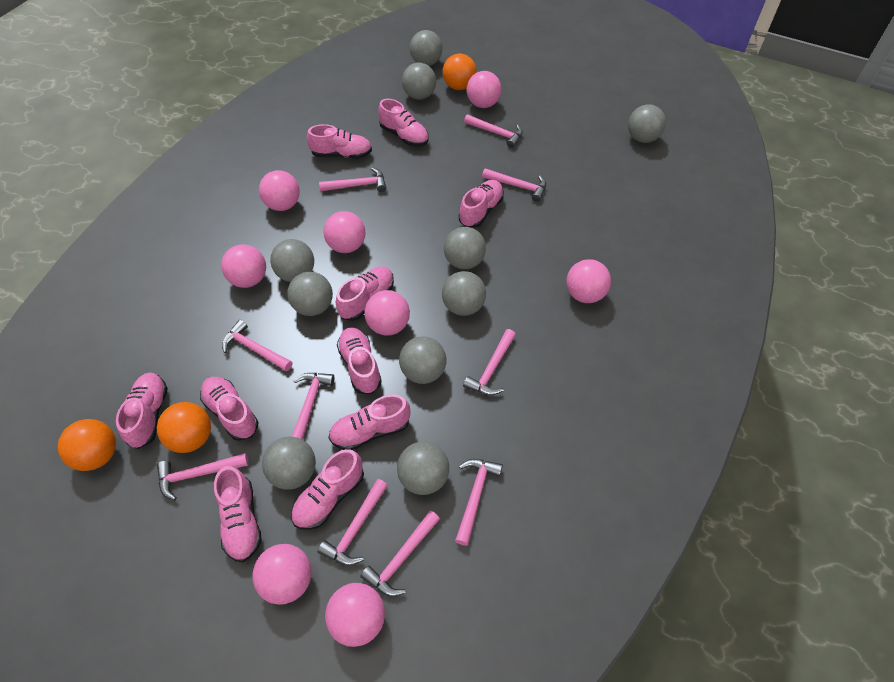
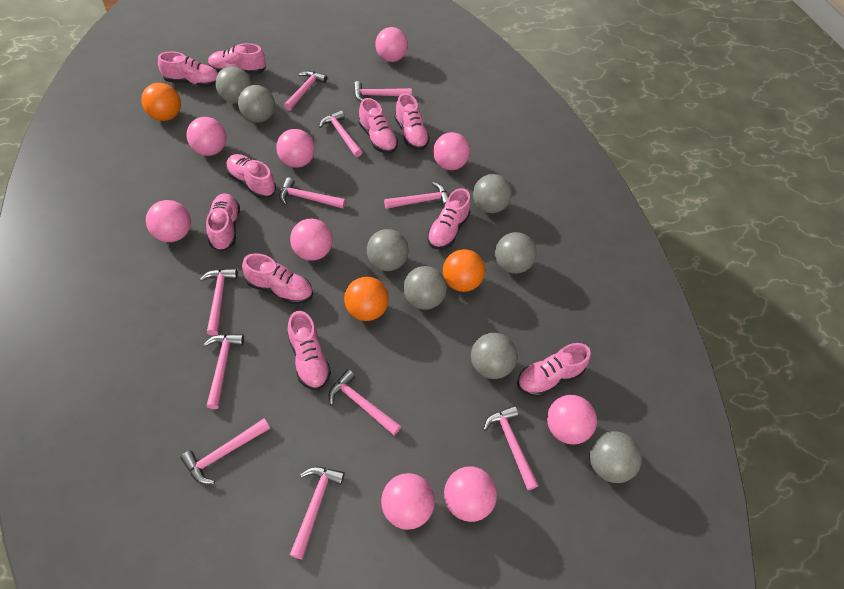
grey ball: [262,436,316,490] [270,239,314,282] [287,272,333,316] [397,442,449,495] [399,336,447,384] [402,63,436,100] [410,30,443,66] [442,271,486,316] [444,227,486,269] [628,104,666,143] = 10 -> [215,66,252,103] [238,85,275,122] [367,229,409,271] [403,266,447,310] [471,333,517,379] [473,174,512,213] [495,232,537,274] [589,431,642,483] = 8
pink ball: [221,244,266,288] [252,544,312,605] [259,170,300,211] [323,211,365,253] [325,583,385,647] [364,290,410,336] [467,71,501,108] [566,259,611,303] = 8 -> [146,200,191,242] [186,117,226,156] [276,129,315,168] [290,219,333,261] [375,27,408,62] [381,473,435,530] [433,132,470,170] [444,466,497,522] [547,395,597,445] = 9
pink hammer: [157,453,249,500] [222,320,292,371] [292,373,334,440] [318,479,388,566] [319,168,386,192] [361,510,440,597] [455,459,503,546] [463,329,516,396] [464,114,523,148] [482,168,546,202] = 10 -> [180,419,270,484] [200,269,238,336] [203,334,244,409] [279,177,346,209] [284,71,327,111] [290,466,345,559] [319,110,362,157] [328,369,401,435] [354,81,412,102] [384,182,449,209] [483,406,539,490] = 11

